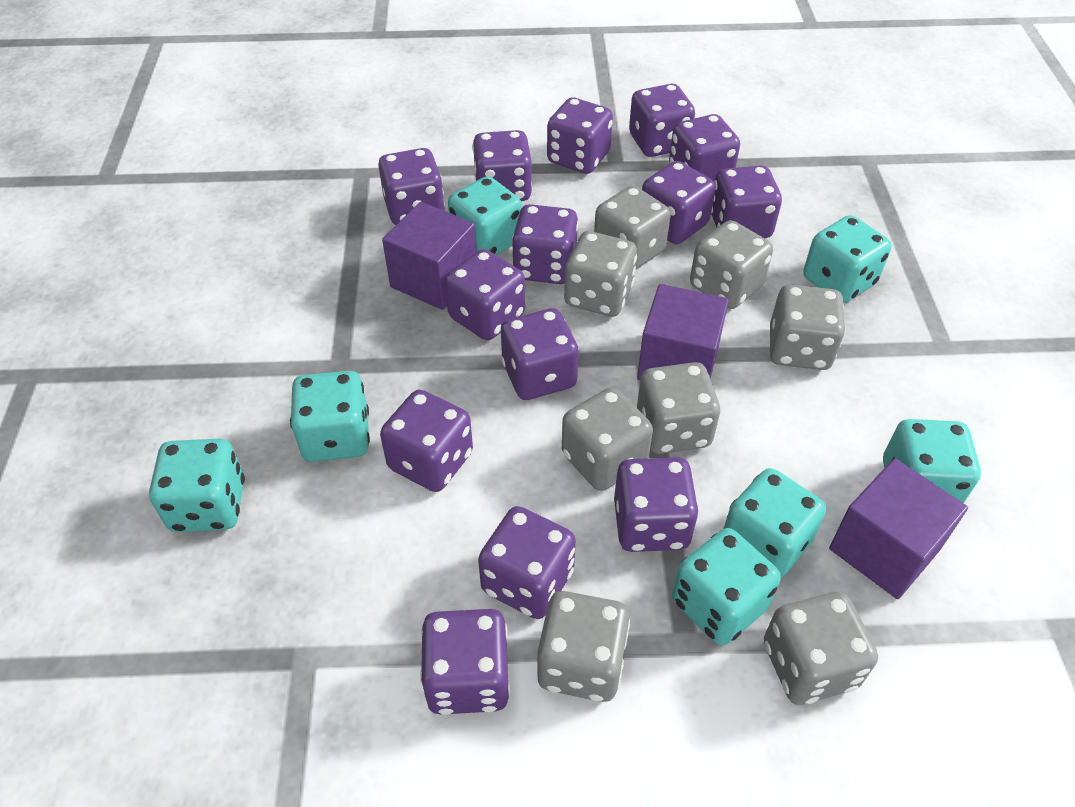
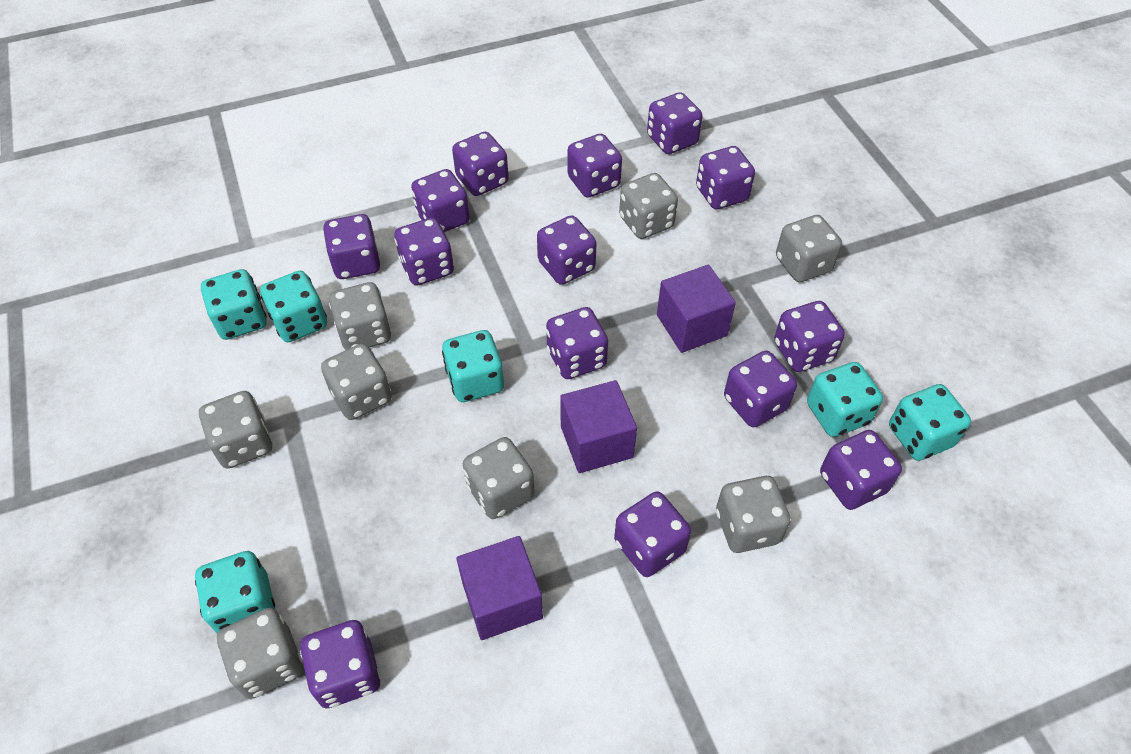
turquoise dice: [149,439,245,532] [290,371,370,462] [448,176,522,255] [672,528,781,645] [724,468,826,577] [803,215,892,303] [883,419,981,503] = 7 -> [195,551,275,633] [201,269,267,340] [260,271,327,342] [442,330,504,402] [807,362,883,437] [889,384,971,461] = 6

